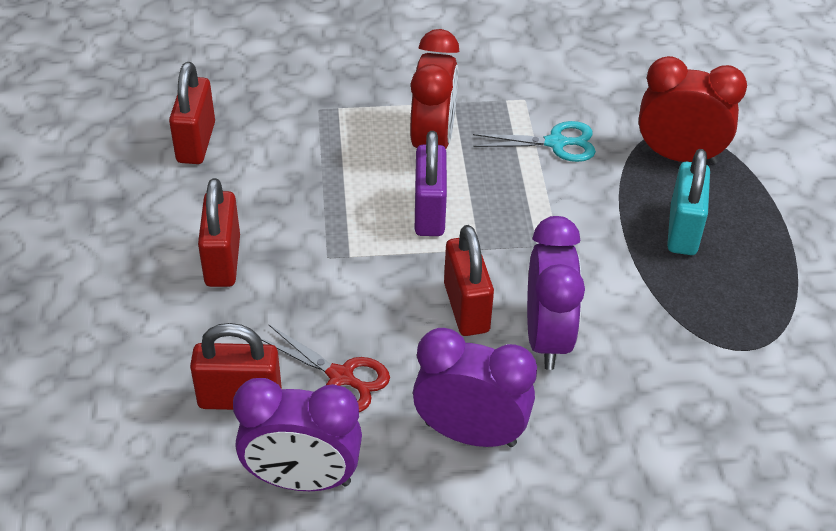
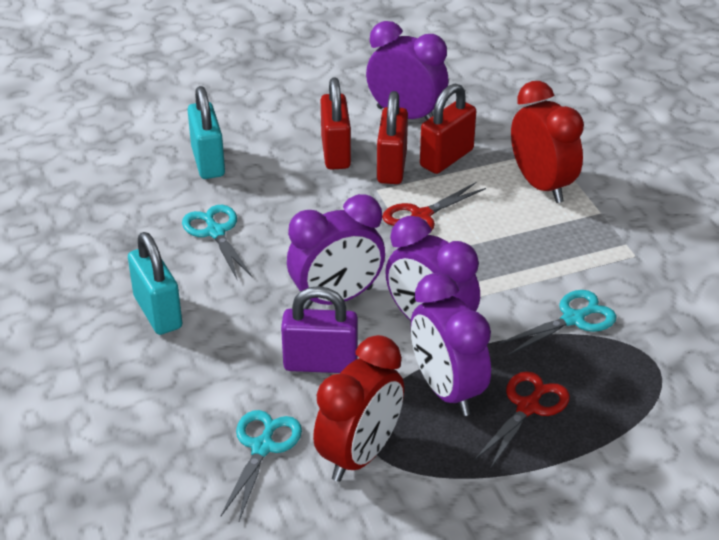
purple clock: [233,378,362,491] [413,328,537,447] [527,216,585,370] = 3 -> [287,194,385,309] [366,21,449,120] [385,216,480,321] [411,273,491,416] = 4
red padlock: [169,62,215,164] [190,323,282,410] [198,178,240,287] [444,225,494,336] = 4 -> [321,77,351,170] [377,91,408,184] [420,84,476,174] = 3
red scissors: [261,325,390,412] = 1 -> [382,182,486,231] [474,371,570,469] = 2
turquoise padlock: [667,149,710,255] = 1 -> [128,232,183,335] [188,86,225,179] = 2
turquoise scissors: [473,121,596,162] = 1 -> [182,205,252,279] [221,410,302,521] [499,290,616,355] = 3

